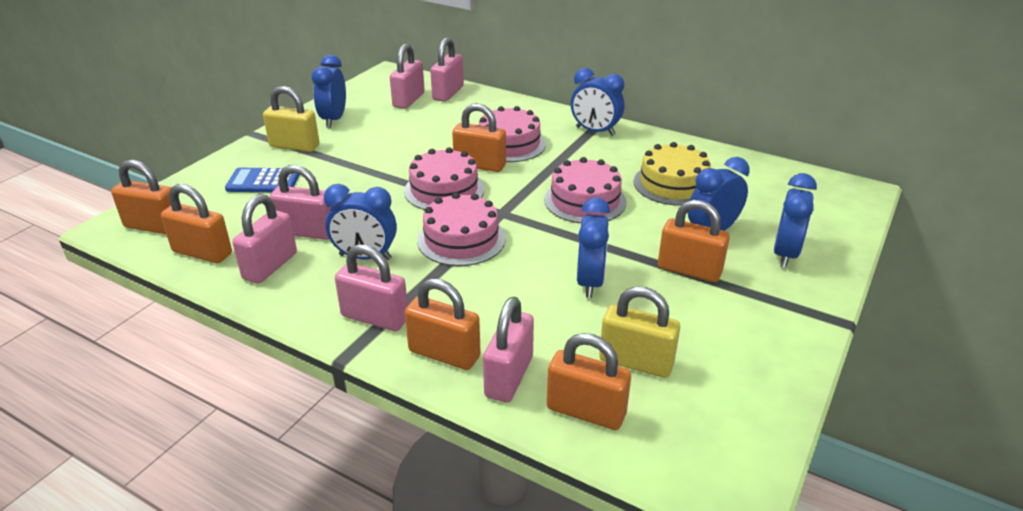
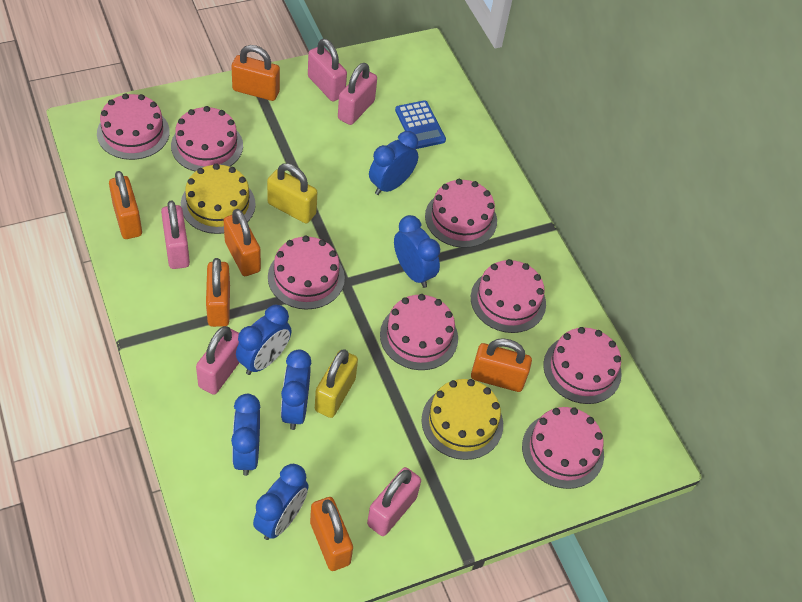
pink cake: [404,147,484,210] [417,192,506,266] [479,106,546,162] [544,157,627,223] = 4 -> [97,93,170,160] [171,106,243,172] [268,236,345,310] [380,294,458,370] [425,179,497,248] [471,259,546,333] [522,407,604,489] [543,327,622,404] = 8
pink padlock: [232,194,297,284] [269,165,332,240] [335,244,408,331] [390,44,425,109] [430,37,464,102] [483,297,534,403] = 6 -> [161,201,190,269] [196,326,240,395] [308,39,347,101] [338,63,377,125] [367,467,421,536] = 5
yellow cake: [634,142,711,206] = 1 -> [181,163,256,234] [422,379,503,460] = 2

